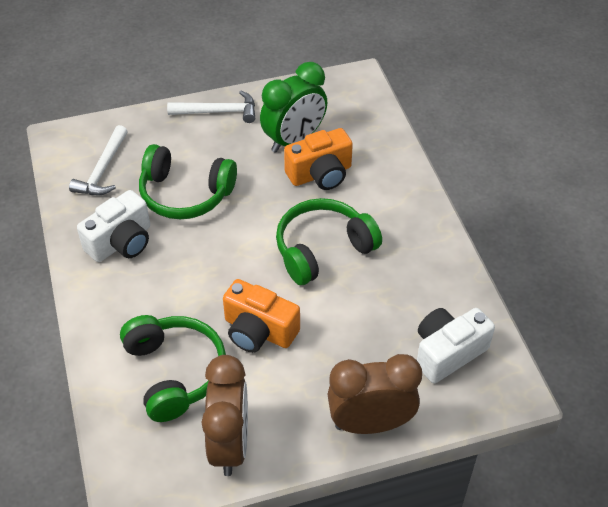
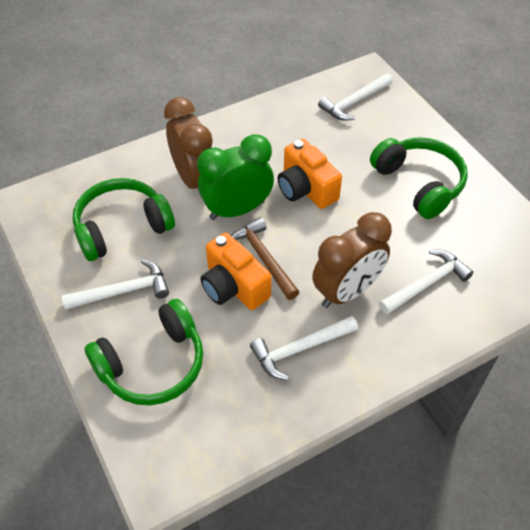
brown hammer: none = 0 -> [231,217,299,300] = 1
white camera: [77,190,150,262] [417,308,495,383] = 2 -> none = 0
white hammer: [69,125,128,195] [167,91,255,123] = 2 -> [62,260,169,310] [250,316,358,380] [318,73,393,121] [379,250,473,314] = 4

